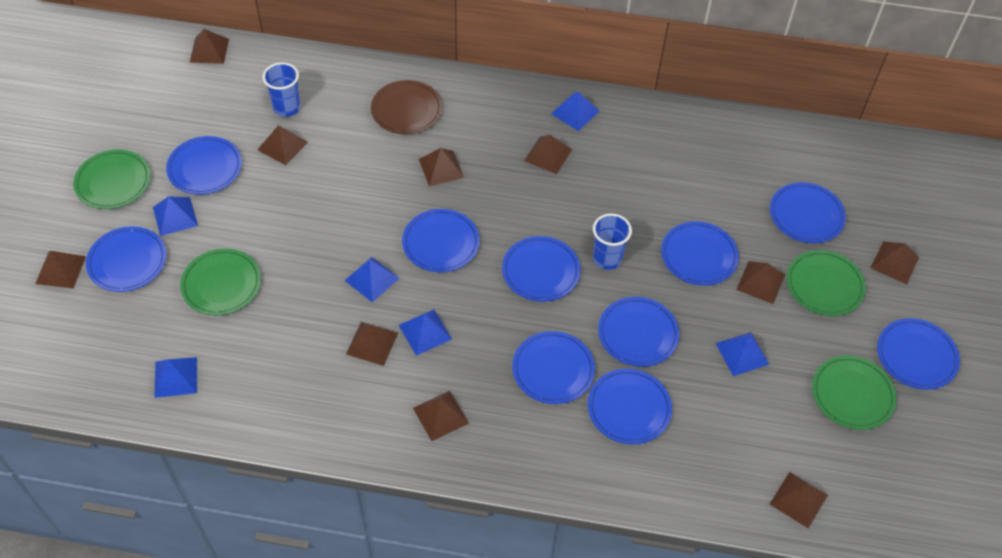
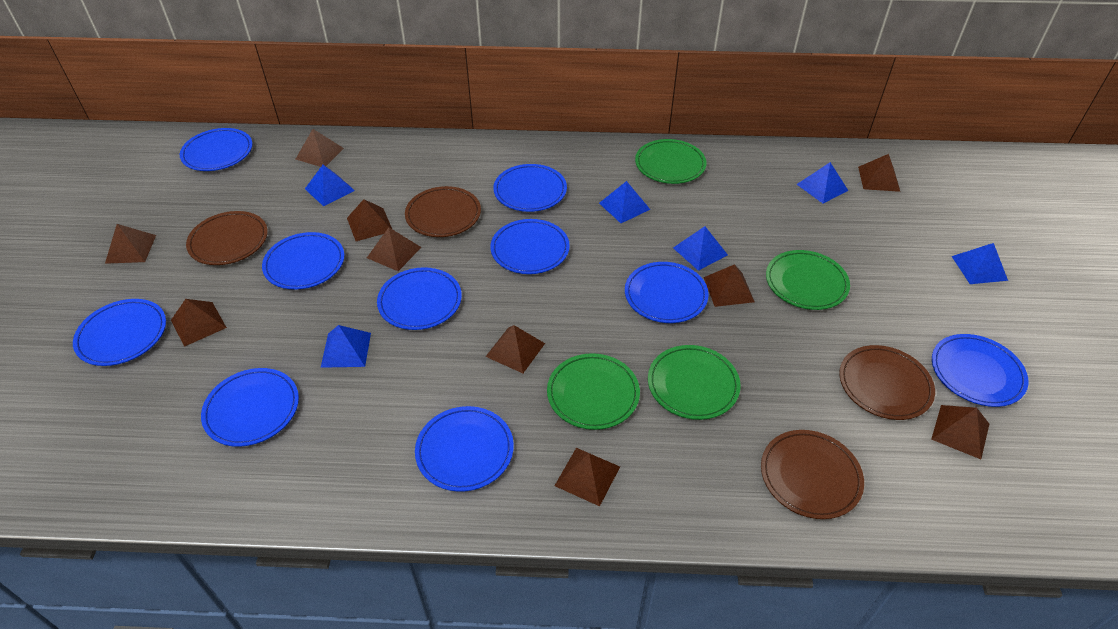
blue cup: [263,62,300,117] [593,213,632,270] = 2 -> none = 0
brown plate: [371,80,442,134] = 1 -> [186,211,268,265] [405,186,481,237] [761,430,864,519] [839,345,935,420] = 4

